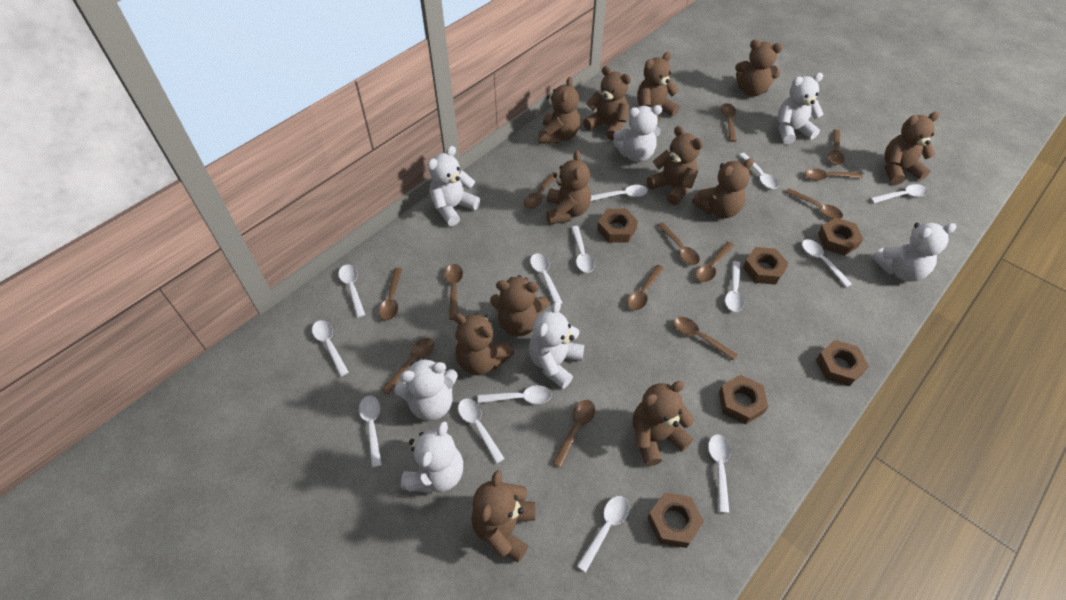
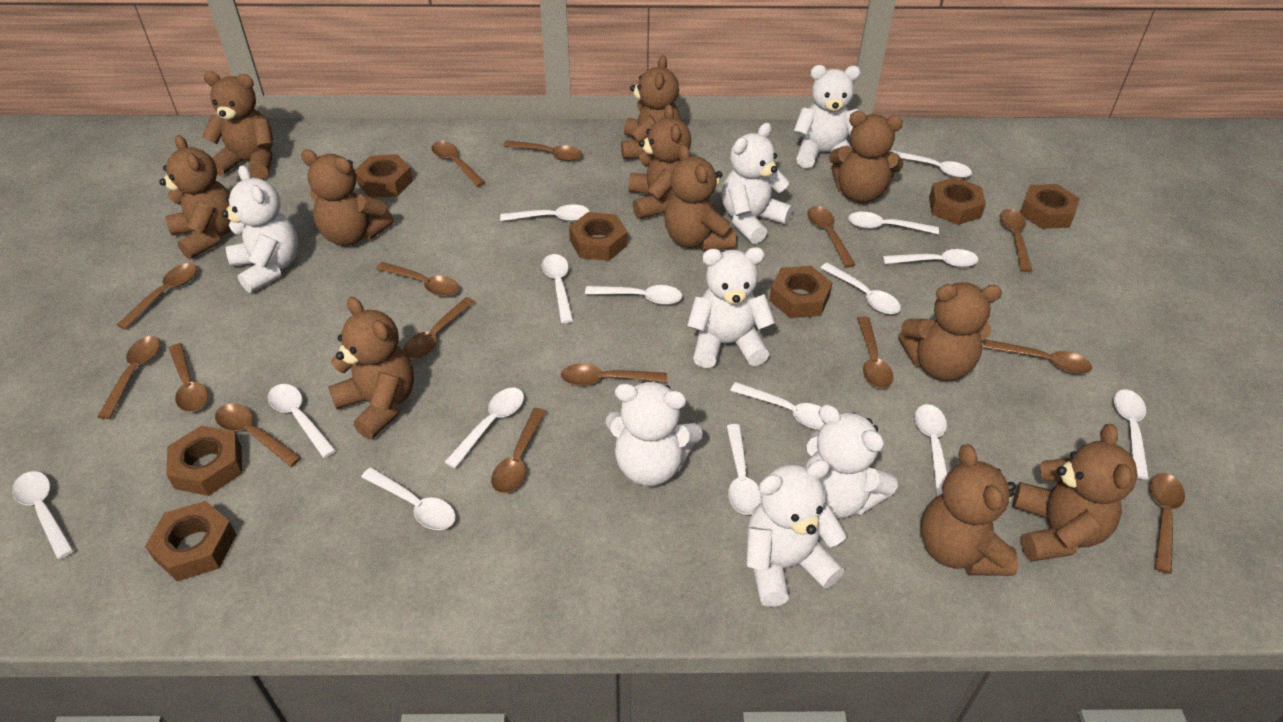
brown nut: [597,209,638,243] [648,492,704,548] [719,375,768,424] [743,247,789,285] [816,340,869,386] [818,218,863,256] = 6 -> [145,501,237,581] [166,425,242,496] [355,154,413,198] [569,212,628,261] [769,266,833,318] [929,177,986,225] [1020,184,1080,229] = 7
brown spoon: [379,268,402,321] [381,338,434,394] [445,264,463,320] [524,172,556,209] [553,400,595,467] [627,265,664,310] [657,222,700,265] [674,317,738,360] [696,242,734,282] [721,103,736,142] [785,188,843,219] [805,169,863,181] [828,130,844,165] = 13 -> [97,336,160,419] [117,263,197,329] [169,343,208,412] [215,404,302,467] [376,262,459,297] [403,297,475,359] [431,141,486,187] [491,408,547,493] [504,140,582,161] [561,363,667,386] [807,206,855,268] [857,316,893,389] [983,339,1092,374] [1000,209,1032,272] [1150,473,1185,574] = 15
brown teddy bear: [453,313,514,375] [471,470,535,563] [490,275,549,337] [539,77,580,144] [546,150,591,225] [583,66,631,140] [633,381,694,466] [637,52,679,121] [647,126,703,205] [692,158,754,219] [735,40,783,97] [885,112,940,185] = 12 -> [159,135,231,259] [202,71,273,179] [301,149,394,246] [328,297,414,439] [621,55,681,159] [629,104,691,219] [664,144,736,252] [829,111,903,203] [898,282,1002,381] [921,444,1018,576] [1012,424,1138,561] = 11
white spoon: [312,320,349,377] [338,264,365,318] [359,396,382,468] [458,399,505,464] [477,385,552,404] [530,253,562,304] [571,226,595,273] [577,496,629,572] [591,185,648,201] [708,434,731,513] [725,261,744,312] [739,153,779,189] [802,239,852,287] [870,184,928,203] = 14 -> [12,471,74,559] [268,384,336,458] [361,467,456,530] [445,388,524,468] [500,204,590,221] [542,254,573,323] [585,285,682,305] [727,424,761,515] [730,382,824,430] [820,263,901,314] [848,212,939,234] [883,249,978,267] [891,150,972,178] [915,404,948,496] [1114,390,1149,479] = 15

